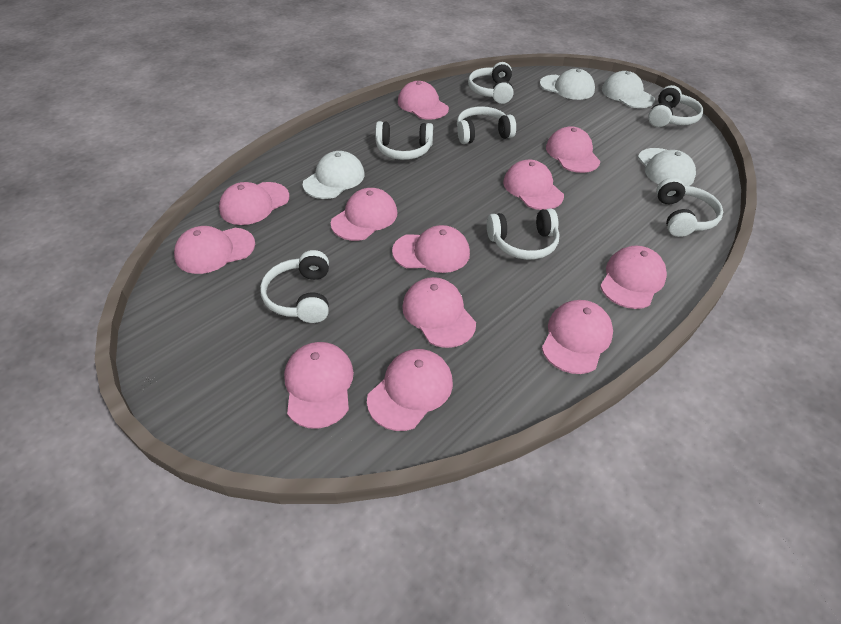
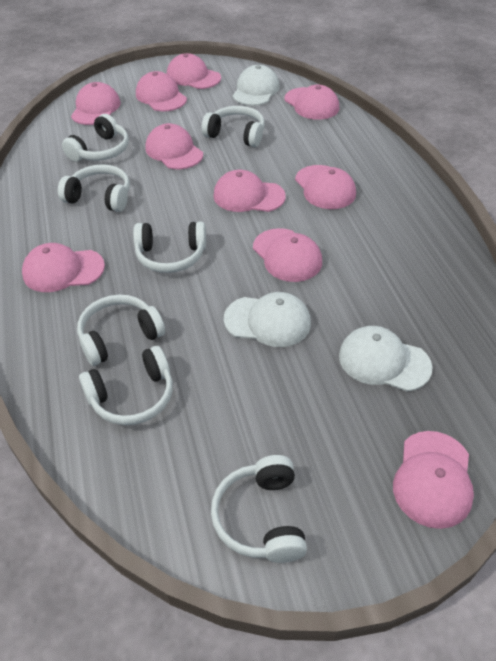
pink cap: [174,226,255,274] [219,182,290,225] [284,342,354,429] [331,188,397,241] [367,349,453,431] [392,225,470,273] [398,81,449,120] [402,277,476,348] [503,160,564,210] [542,300,613,374] [546,126,600,173] [600,246,667,309] = 12 -> [22,243,105,292] [71,82,121,125] [136,71,187,111] [145,123,203,169] [167,53,221,89] [213,170,286,212] [253,228,322,282] [284,85,339,120] [295,165,356,209] [393,431,474,529] = 10
white cap: [303,151,365,199] [540,69,595,100] [602,71,655,108] [638,148,696,186] = 4 -> [224,292,311,347] [233,65,280,106] [339,326,432,392] = 3

